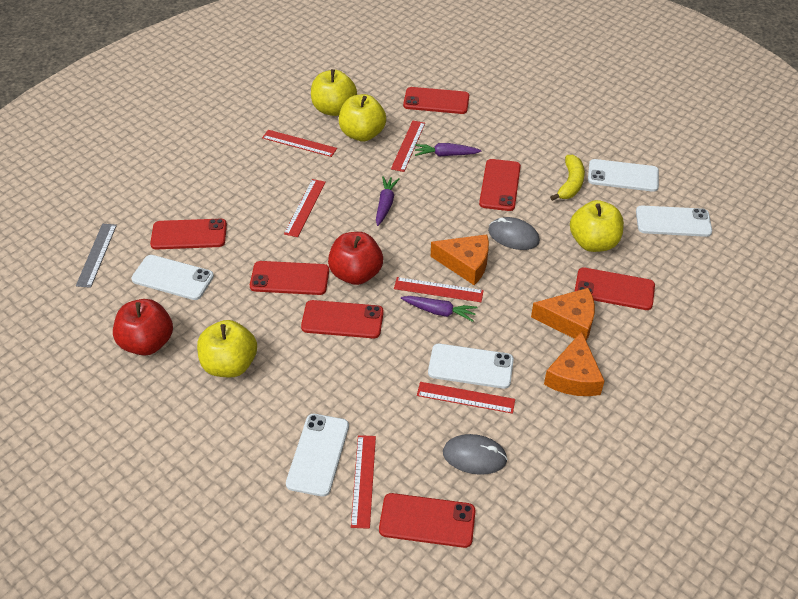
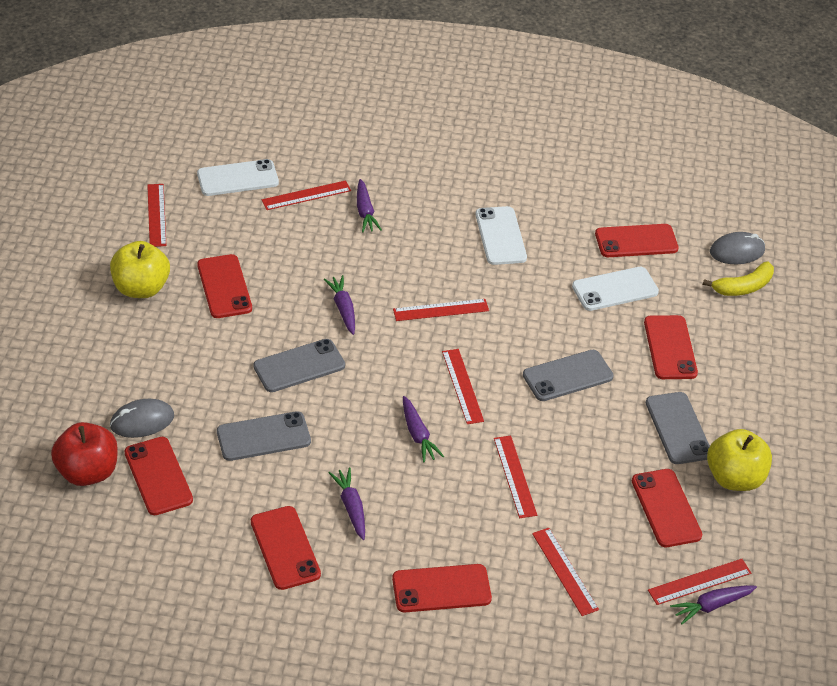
grey phone: none = 0 -> [217,411,311,461] [253,339,345,392] [523,350,614,401] [646,392,710,464] = 4
grey ruler: [76,224,117,288] = 1 -> none = 0
orange cheese: [431,234,489,285] [531,288,595,341] [544,331,605,396] = 3 -> none = 0
purple carrot: [376,176,400,226] [401,296,478,322] [415,143,481,157] = 3 -> [324,275,355,335] [329,467,365,540] [357,179,382,232] [403,396,444,463] [670,585,757,624] = 5
red apple: [113,299,173,356] [328,232,383,285] = 2 -> [51,422,118,486] = 1
red ruler: [262,130,337,157] [284,179,326,237] [351,435,376,529] [391,121,425,172] [394,277,484,302] [417,382,515,414] = 6 -> [147,184,166,247] [262,180,351,210] [393,299,489,321] [442,349,484,424] [494,436,537,518] [532,528,599,616] [648,559,751,605] = 7
white phone: [131,255,214,300] [286,414,349,497] [428,344,514,389] [588,159,659,192] [636,205,712,237] = 5 -> [197,159,279,196] [475,206,527,265] [572,267,659,311] = 3
yellow apple: [197,320,257,377] [311,69,357,116] [339,94,386,142] [570,200,624,252] = 4 -> [110,241,170,298] [707,429,772,491] = 2

